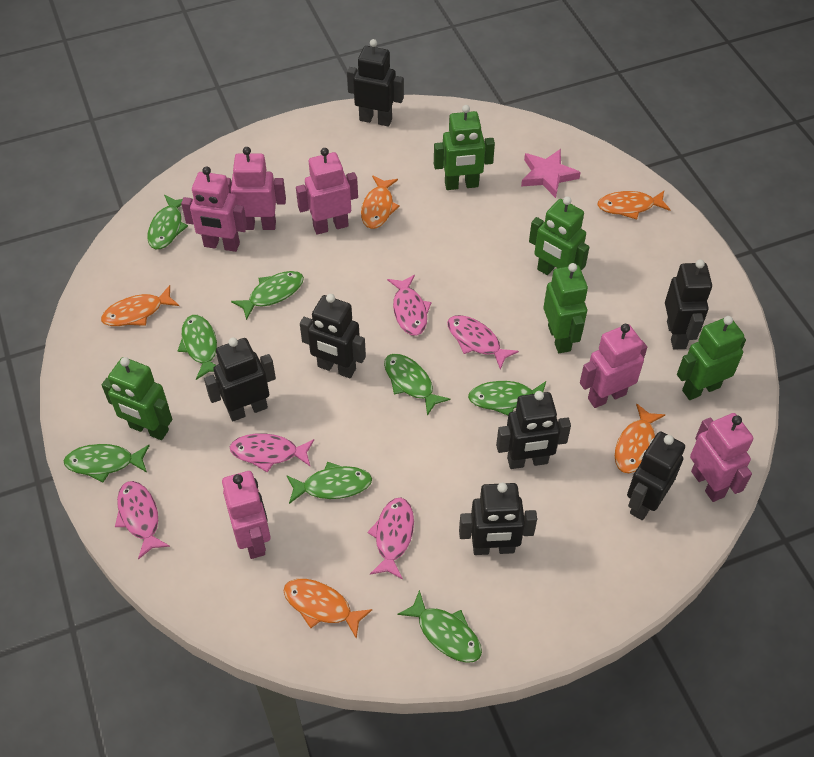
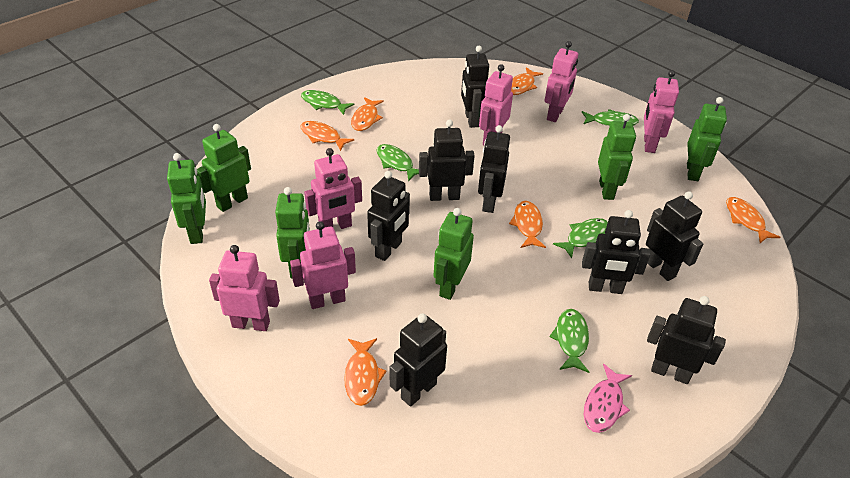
black robot: [204,337,276,421] [300,294,366,378] [347,39,404,127] [459,483,537,555] [496,391,571,469] [627,431,685,520] [665,260,712,350] = 7 -> [367,171,410,261] [390,313,447,407] [419,120,475,201] [461,46,489,128] [478,125,510,213] [582,210,650,294] [646,191,703,281] [647,296,726,384] = 8
green fish: [64,444,150,482] [147,195,188,249] [178,315,217,380] [231,271,304,320] [286,462,372,504] [384,354,450,416] [397,590,482,663] [468,381,546,416] = 8 -> [301,90,355,115] [376,144,419,182] [549,309,589,373] [553,218,608,258] [582,109,639,126] = 5
green robot: [102,357,172,440] [434,105,495,190] [529,196,589,275] [543,263,588,353] [677,316,746,400] = 5 -> [167,153,206,244] [197,124,251,212] [275,187,310,278] [434,208,474,300] [598,114,636,200] [687,97,727,181] = 6
orange fish: [101,285,179,326] [283,579,372,639] [361,176,400,229] [597,191,670,220] [615,403,665,473] = 5 -> [300,121,354,151] [344,338,387,406] [351,97,384,131] [509,201,546,248] [511,67,543,95] [726,197,781,243] = 6
pink fish: [115,481,170,560] [230,433,314,472] [367,498,414,579] [387,275,431,336] [447,315,519,370] = 5 -> [584,364,632,433] = 1
pink star: [521,149,581,198] = 1 -> none = 0

